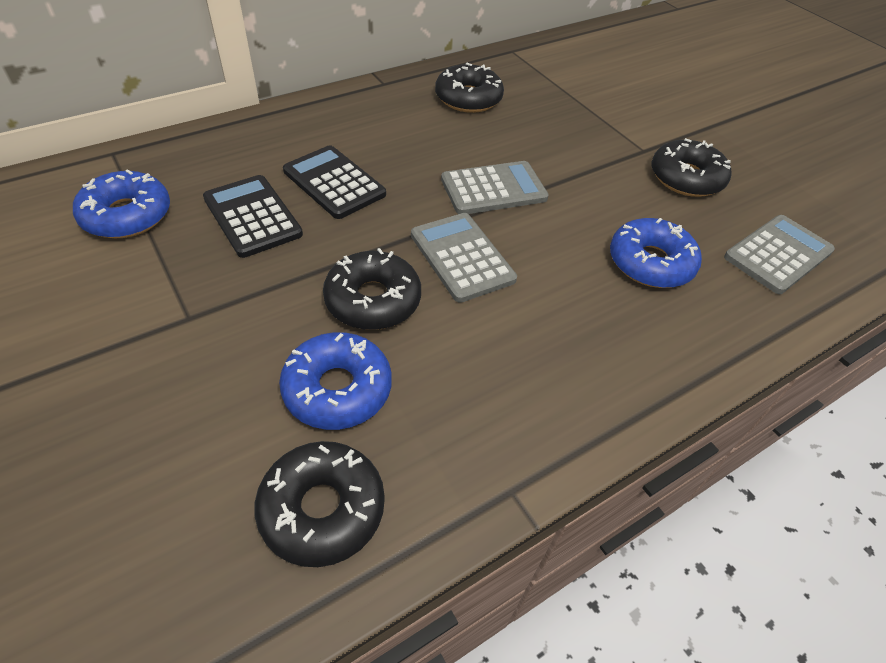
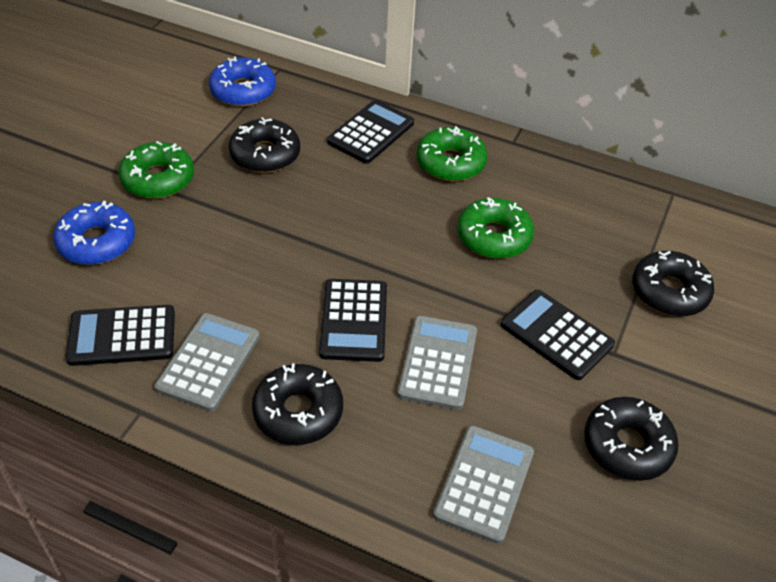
black calculator: [203,175,303,258] [283,145,386,219] = 2 -> [66,305,175,366] [319,279,387,362] [327,100,414,164] [501,290,615,380] = 4
blue donut: [73,169,170,238] [279,332,392,430] [610,218,702,288] = 3 -> [53,201,135,265] [209,56,276,107] = 2
green donut: none = 0 -> [119,141,194,199] [416,126,488,181] [457,197,534,259] = 3

